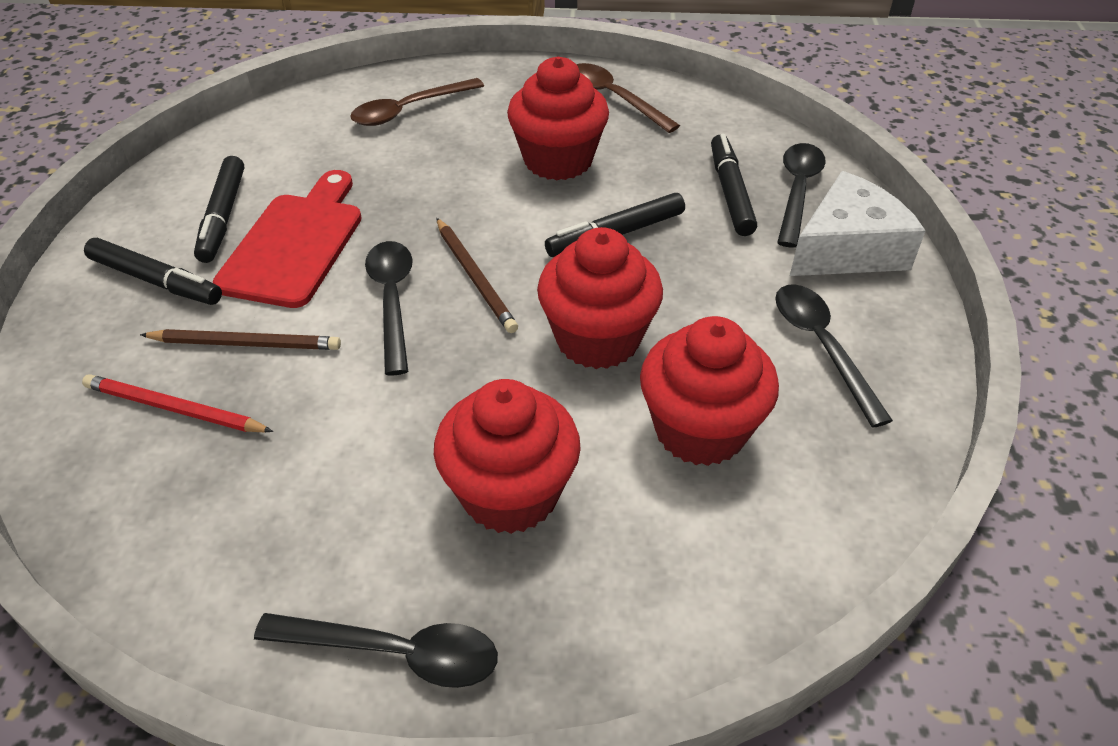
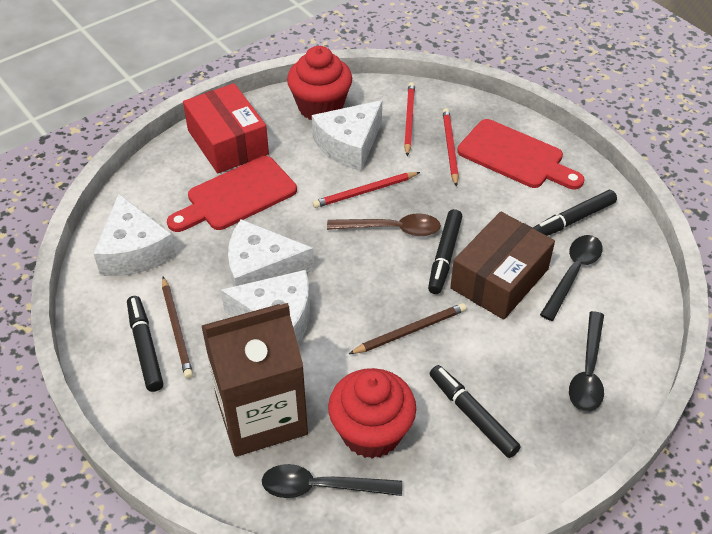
black spoon: [254,613,498,688] [365,241,413,376] [775,284,893,428] [777,143,825,248] = 4 -> [262,464,402,498] [540,235,603,321] [569,311,604,412] = 3
brown box: none = 0 -> [450,211,555,320] = 1
brown carton: none = 0 -> [202,303,308,457] = 1
brown spoon: [350,78,484,126] [577,63,680,133] = 2 -> [327,213,441,236] = 1
red box: none = 0 -> [183,83,269,173] = 1
red cupcake: [434,379,581,534] [507,57,609,180] [537,227,663,369] [640,316,779,466] = 4 -> [287,46,352,120] [328,368,416,459] = 2
red cutting board: [213,170,362,308] = 1 -> [167,156,297,232] [457,119,585,189] = 2
red pencil: [82,374,273,432] = 1 -> [313,172,420,208] [404,82,415,156] [443,108,459,187] = 3
white cheese: [790,171,925,276] = 1 -> [93,194,176,276] [221,270,310,344] [228,219,314,287] [312,100,382,171] = 4

